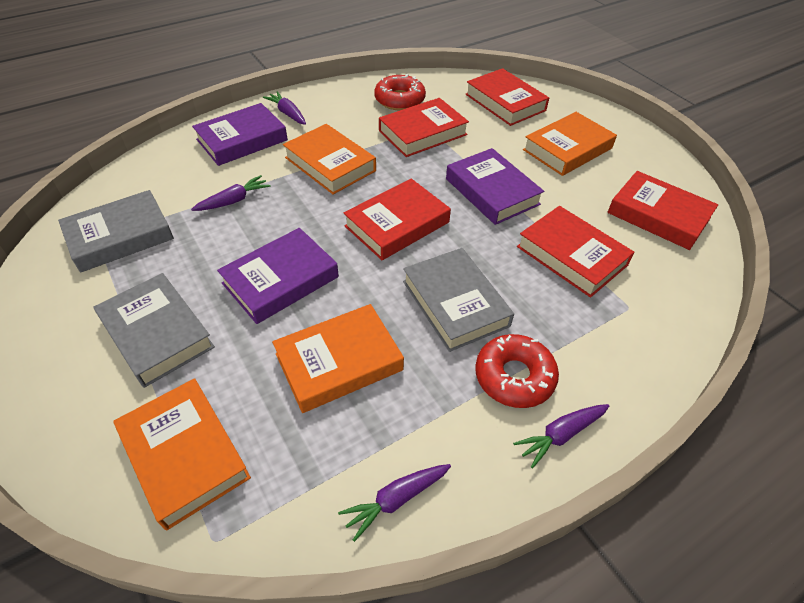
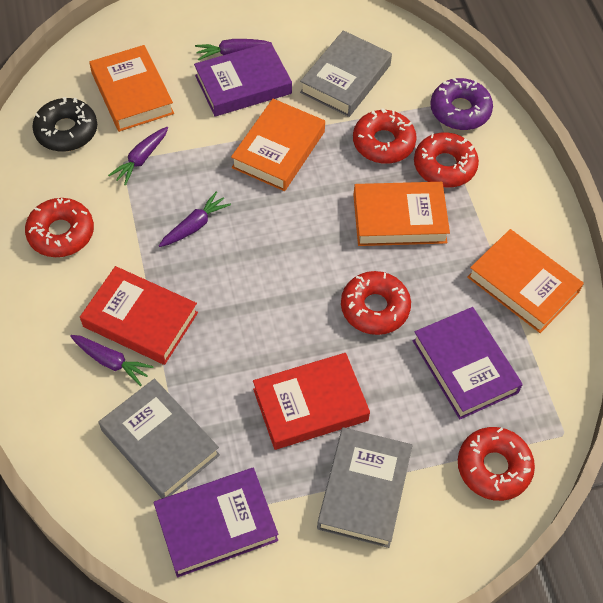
black donut: none = 0 -> [32,97,97,152] = 1
purple donut: none = 0 -> [430,78,493,130] = 1
red book: [343,178,451,260] [379,98,469,157] [465,68,549,126] [517,206,635,298] [607,171,718,250] = 5 -> [80,266,198,365] [253,353,370,450] = 2
red donut: [374,74,426,111] [475,334,559,408] = 2 -> [25,198,94,257] [341,271,411,335] [353,108,417,164] [414,132,479,187] [458,427,535,501] = 5

